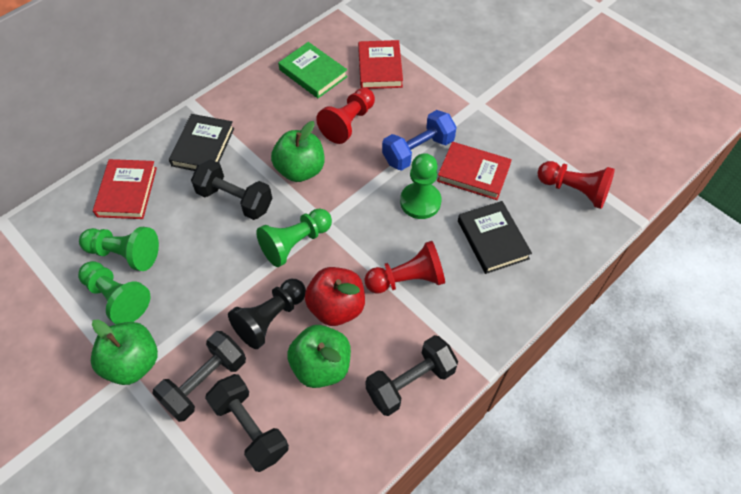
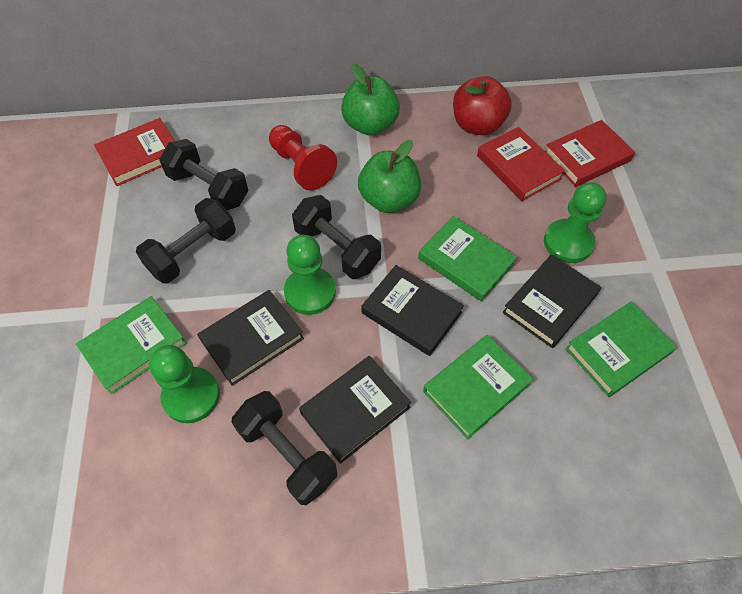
black book: [169,114,234,171] [458,201,532,274] = 2 -> [197,290,304,386] [299,356,411,464] [361,265,464,356] [502,254,601,348] = 4
black pawn: [228,279,306,349] = 1 -> none = 0
blue dumbbell: [382,110,457,171] = 1 -> none = 0
green apple: [91,319,158,385] [271,121,324,182] [287,325,351,388] = 3 -> [341,64,400,136] [358,140,421,213] = 2
green book: [278,42,348,98] = 1 -> [76,296,187,394] [418,216,517,302] [423,335,533,439] [565,302,676,397] = 4
green pawn: [78,261,150,324] [79,227,159,271] [256,208,332,267] [400,153,441,219] = 4 -> [149,345,220,423] [284,235,336,315] [544,182,607,263] = 3
red pawn: [316,88,375,144] [364,241,445,293] [537,161,615,209] = 3 -> [269,125,337,191] = 1

